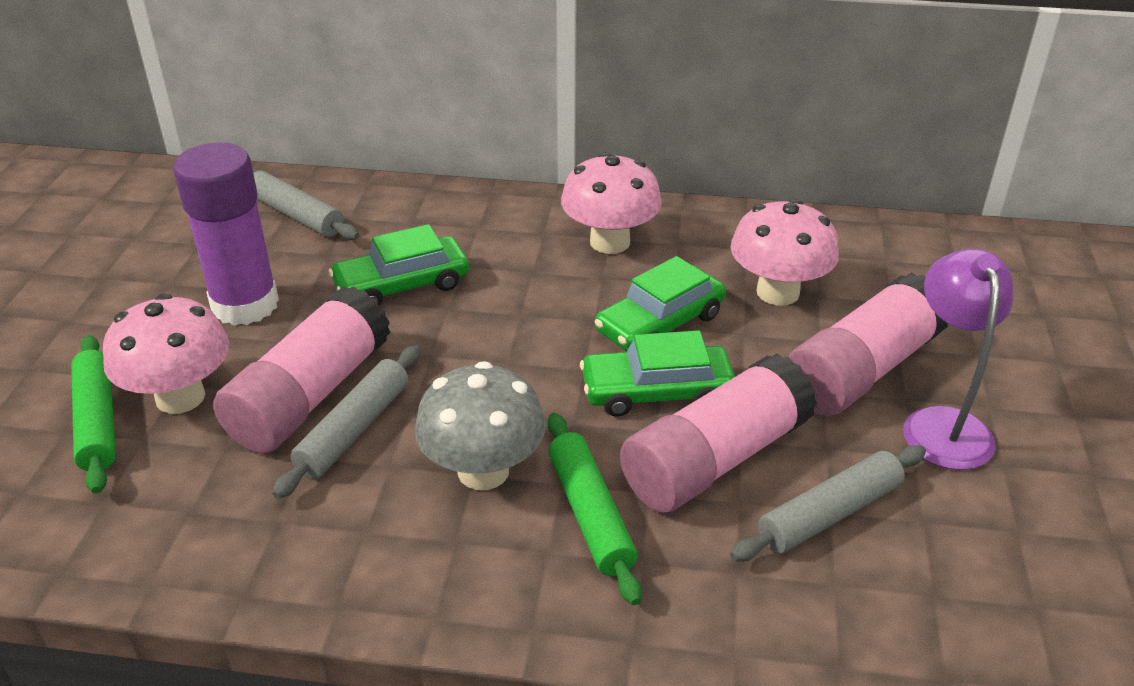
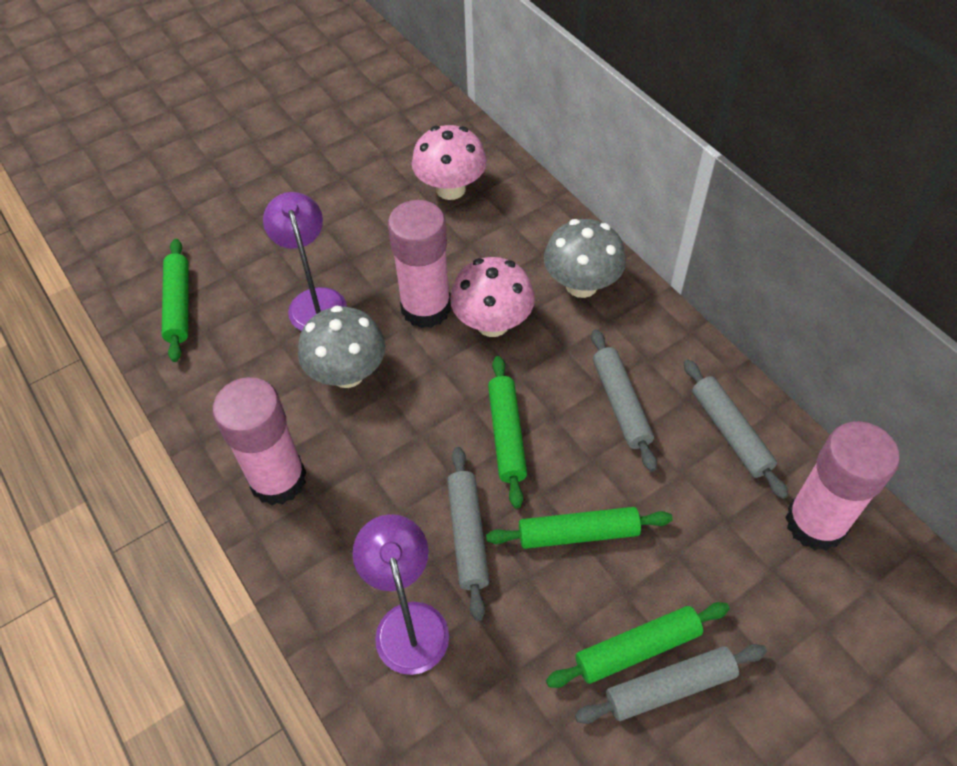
green car: [329,224,469,306] [580,330,735,417] [595,256,726,351] = 3 -> none = 0
green rolling pin: [71,335,116,494] [548,413,642,605] = 2 -> [162,239,188,362] [486,507,673,549] [488,356,527,508] [546,602,730,688] = 4
grey mushroom: [415,361,546,490] = 1 -> [298,306,385,388] [544,219,626,298] = 2
grey rolling pin: [253,171,359,240] [272,345,421,499] [730,445,926,562] = 3 -> [447,447,489,621] [575,644,767,724] [591,329,657,472] [684,359,788,499] = 4
pink mushroom: [103,294,229,414] [561,152,662,254] [730,199,839,305] = 3 -> [412,125,487,200] [450,257,535,337] = 2
purple glue stick: [173,142,279,326] = 1 -> none = 0
purple lamp: [903,248,1013,470] = 1 -> [263,192,347,331] [352,514,449,675] = 2

